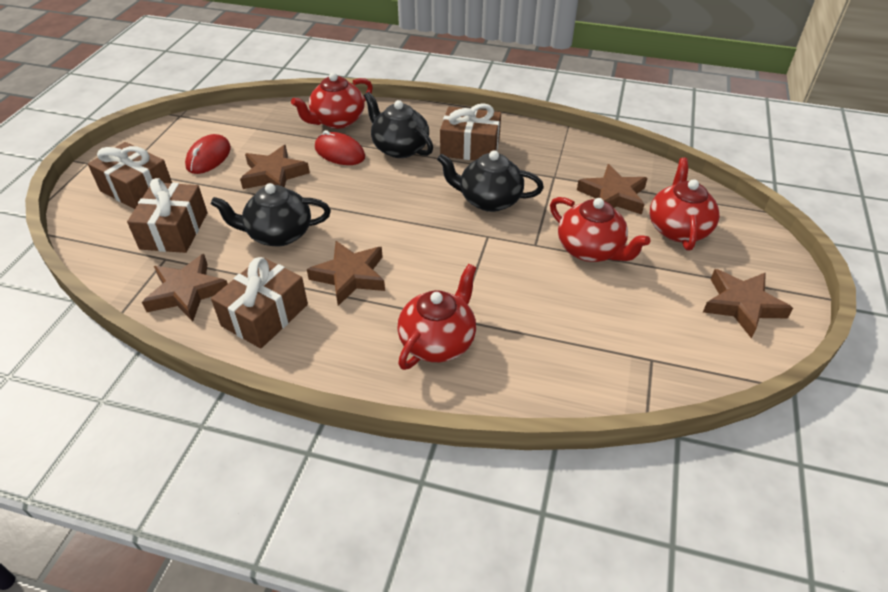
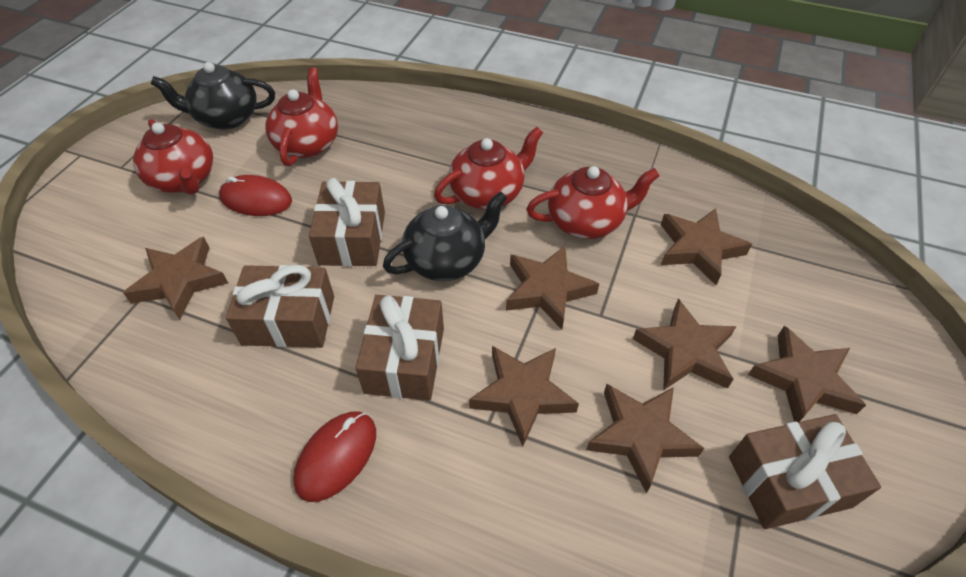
black teapot: [211,183,331,246] [364,92,433,158] [437,150,544,212] = 3 -> [151,62,275,130] [383,191,507,281] = 2
brown star: [142,254,228,322] [240,145,310,189] [307,241,385,306] [577,164,647,214] [703,269,793,338] = 5 -> [123,237,228,320] [469,346,579,447] [506,246,600,330] [586,384,704,493] [633,299,736,390] [661,208,752,285] [748,326,866,422] = 7

